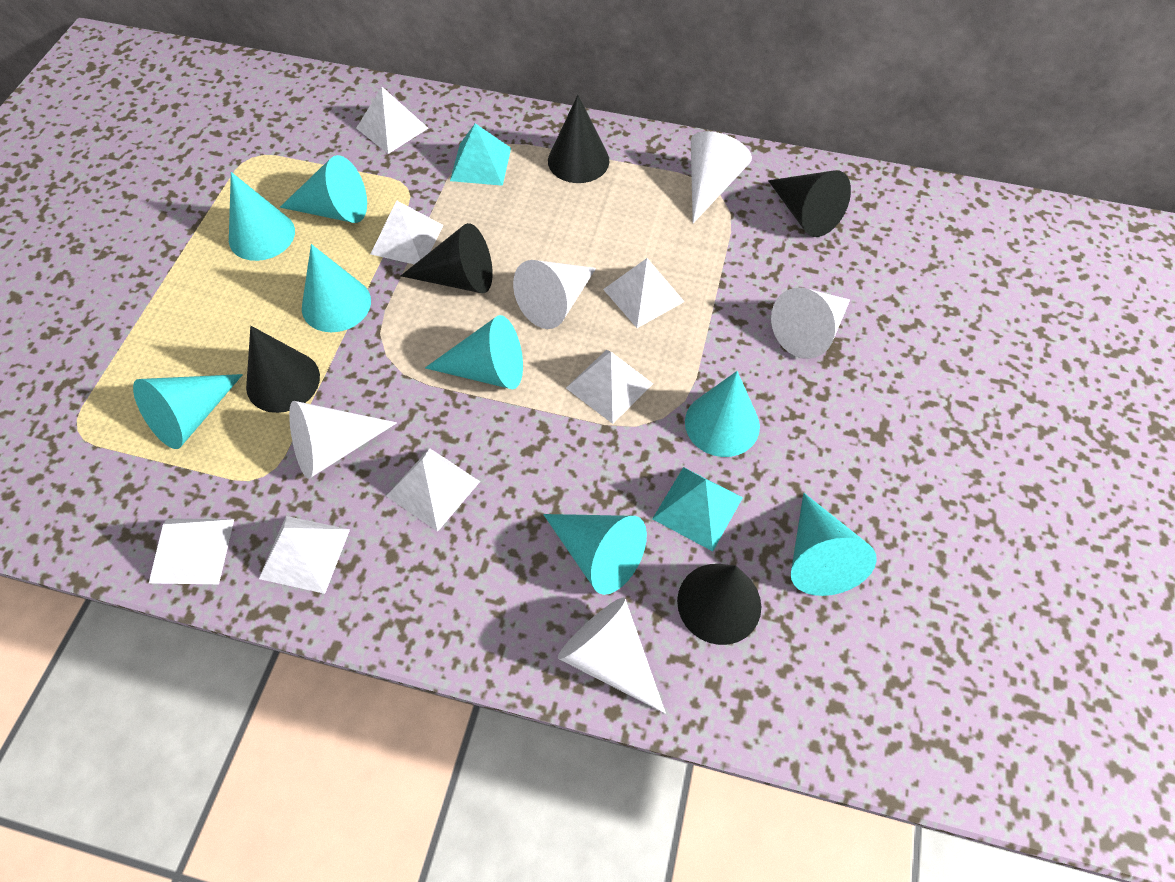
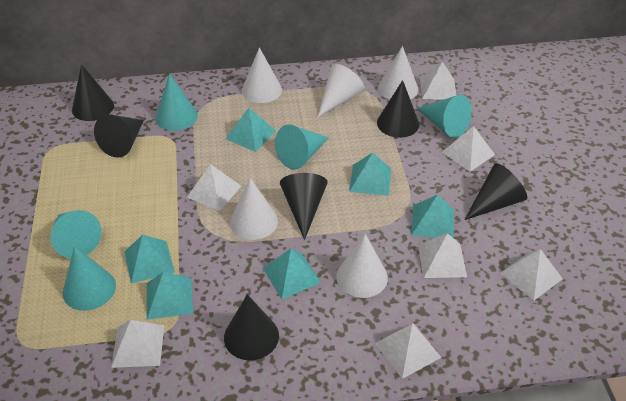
black cone: [246,326,320,413] [401,223,493,293] [548,95,609,183] [677,564,761,645] [768,170,851,237] = 5 -> [72,64,114,121] [94,115,144,157] [224,294,279,360] [280,173,328,240] [377,80,419,138] [465,163,527,220] = 6
turquoise cone: [133,374,243,449] [229,172,295,261] [280,155,367,223] [302,244,371,332] [425,315,523,389] [543,514,647,595] [685,371,760,457] [791,493,877,596] = 8 -> [51,210,102,258] [63,246,116,311] [156,74,198,131] [275,125,328,170] [416,95,472,138] = 5
turquoise pyramid: [450,123,511,186] [652,467,743,551] = 2 -> [124,235,175,284] [147,271,193,320] [225,108,276,152] [263,248,321,299] [349,152,391,196] [411,195,454,238] = 6

